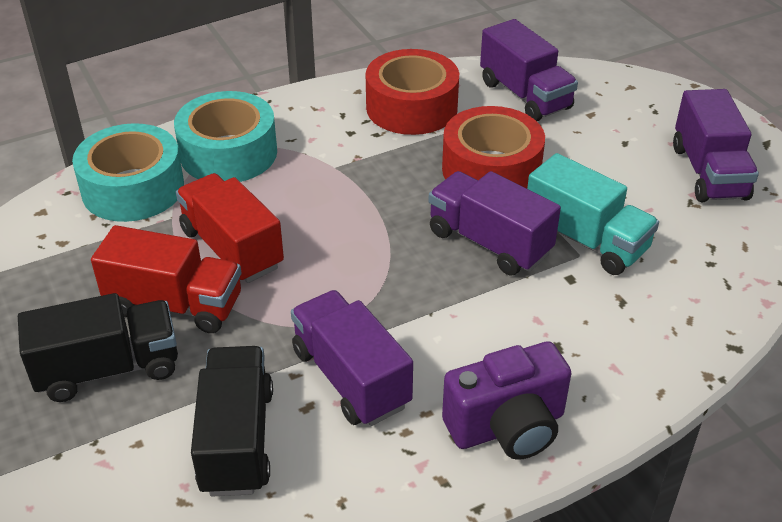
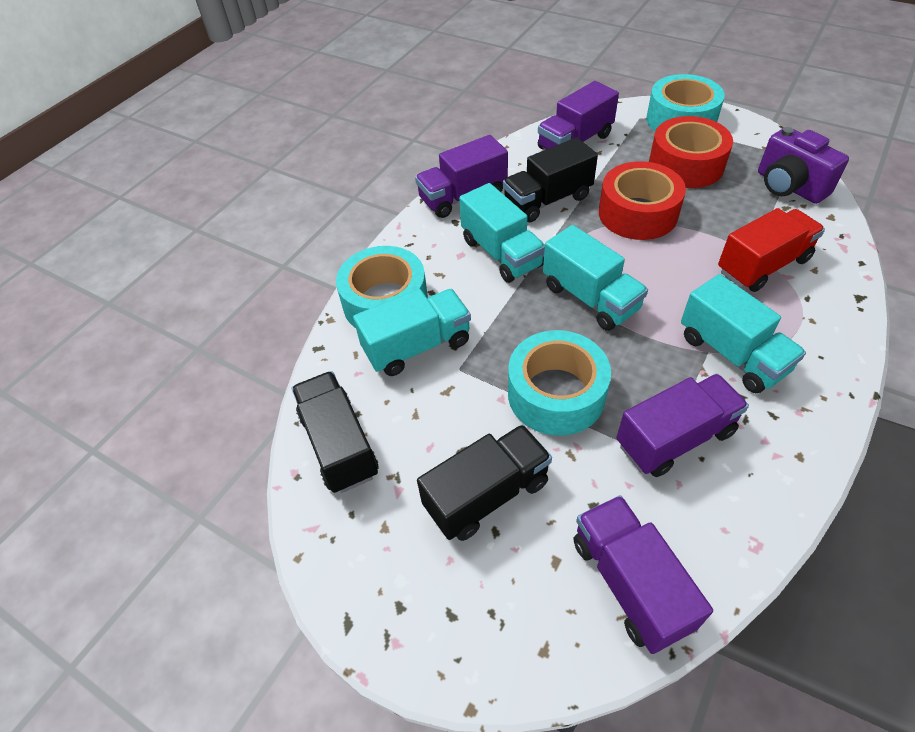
black truck: [18,293,178,402] [191,346,273,497] = 2 -> [292,371,378,493] [417,424,552,541] [503,137,598,222] = 3
red truck: [91,225,241,333] [176,173,284,283] = 2 -> [718,208,825,292] = 1
turquoise tape: [72,123,184,222] [174,91,277,182] = 2 -> [336,246,428,328] [508,330,611,436] [646,74,725,131] = 3
turquoise truck: [527,153,659,275] = 1 -> [353,289,471,376] [459,183,545,283] [543,225,648,331] [681,274,806,393] = 4

